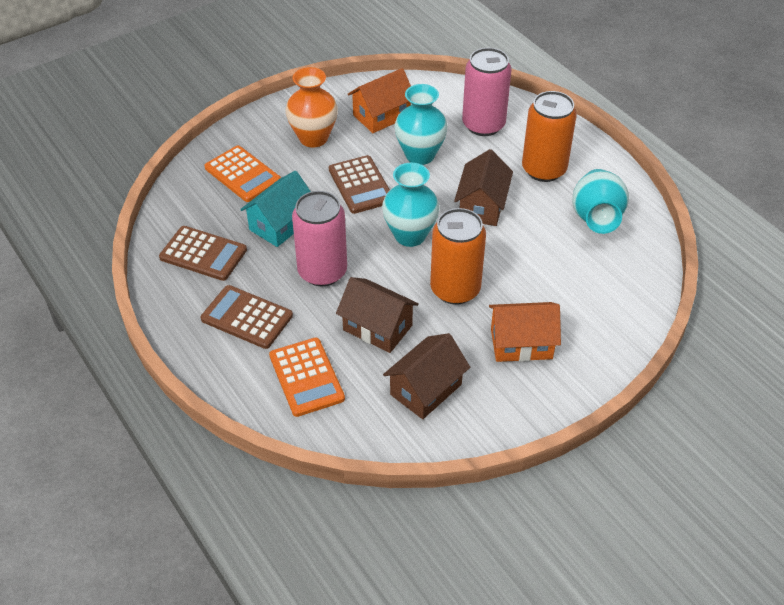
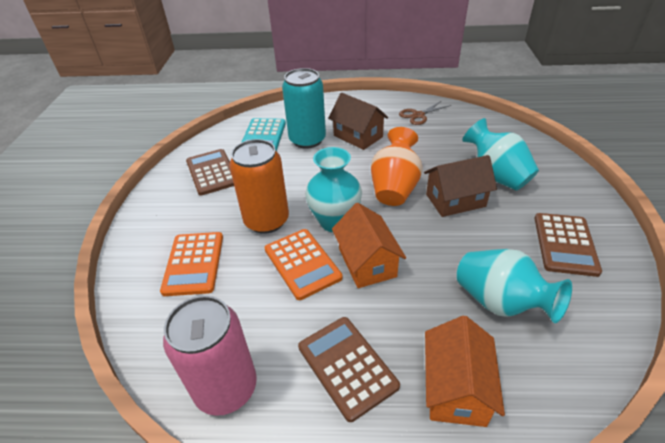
brown house: [336,277,419,353] [383,333,470,419] [454,149,513,226] = 3 -> [328,93,388,150] [424,155,497,217] = 2
brown scissors: none = 0 -> [399,101,451,125] = 1
orange can: [430,208,486,305] [522,91,577,182] = 2 -> [229,139,289,234] = 1
pink can: [292,191,347,286] [462,48,512,136] = 2 -> [163,295,257,416] = 1
turquoise calculator: none = 0 -> [241,118,286,151] = 1
turquoise can: none = 0 -> [282,68,326,149] = 1
turquoise house: [240,171,311,247] = 1 -> none = 0

